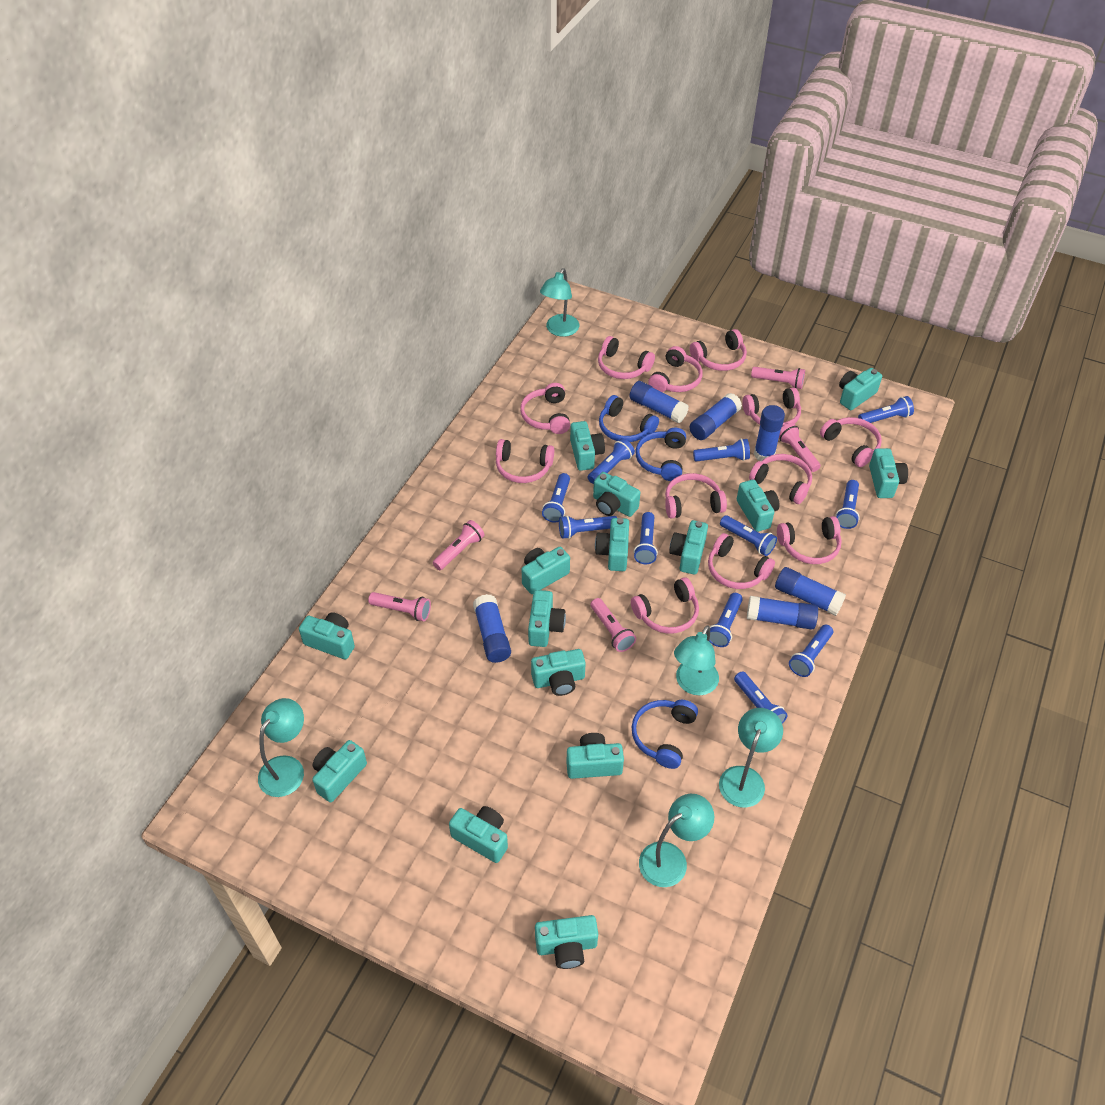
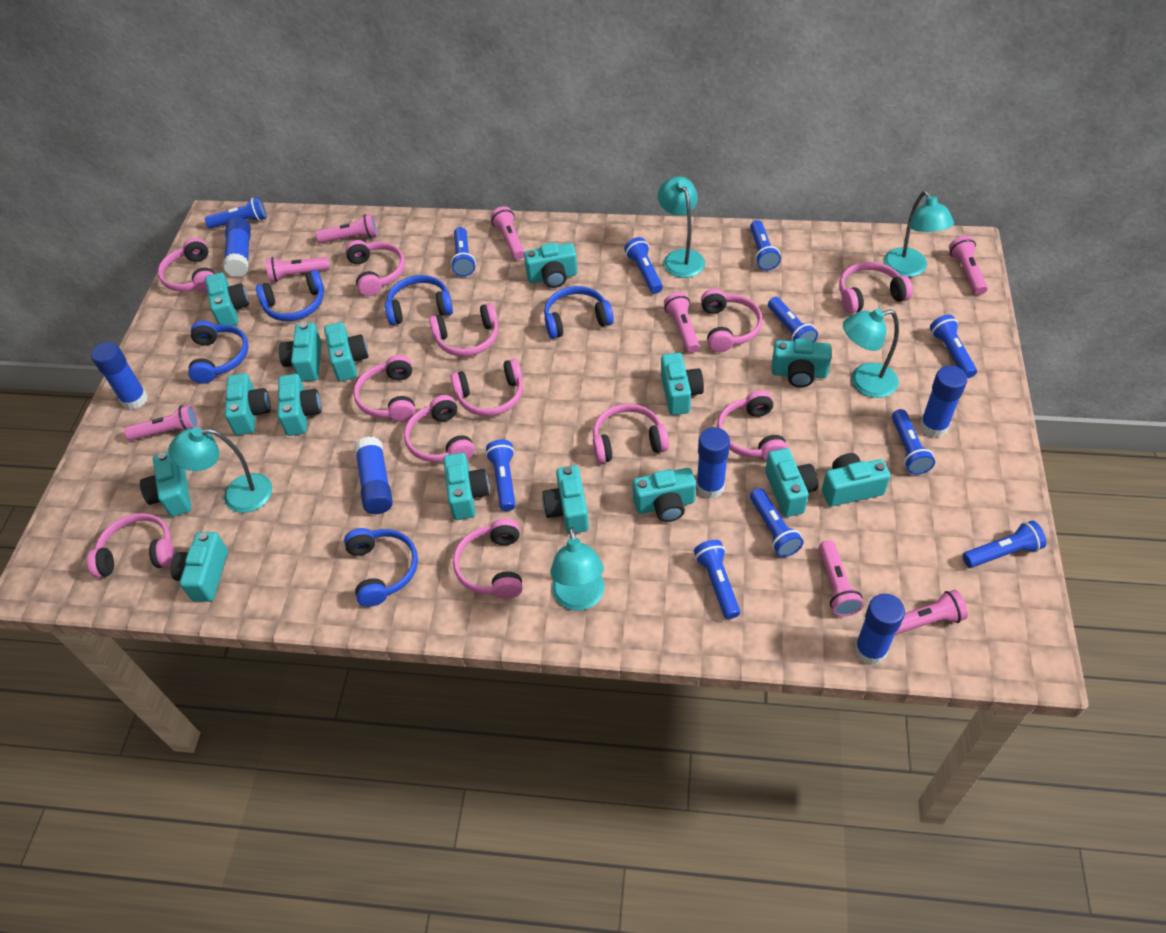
blue headphones: [599,395,659,442] [632,700,698,769] [636,428,686,481] = 3 -> [188,321,249,384] [256,270,324,321] [344,528,418,607] [385,275,453,325] [544,286,614,339] = 5
pink flashlight: [368,592,431,621] [433,520,485,570] [591,598,636,652] [751,367,805,389] [779,423,821,472] = 5 -> [124,404,198,441] [266,257,330,282] [316,214,378,243] [491,206,525,260] [664,292,700,353] [819,540,864,617] [895,590,968,635] [949,236,988,295] = 8

